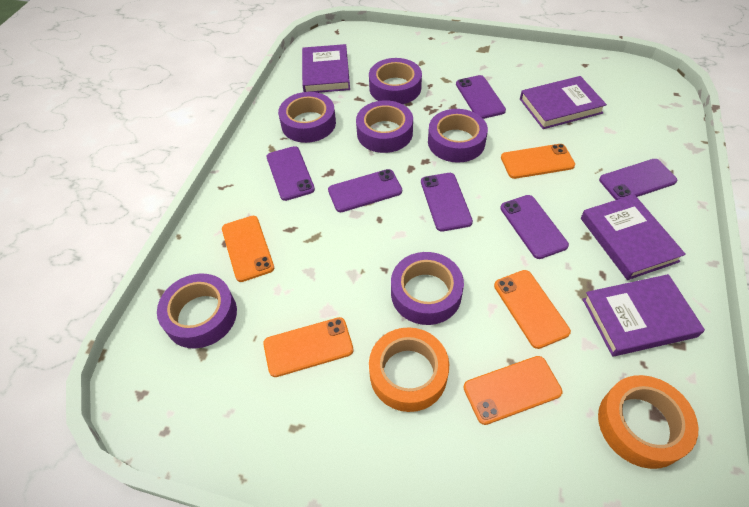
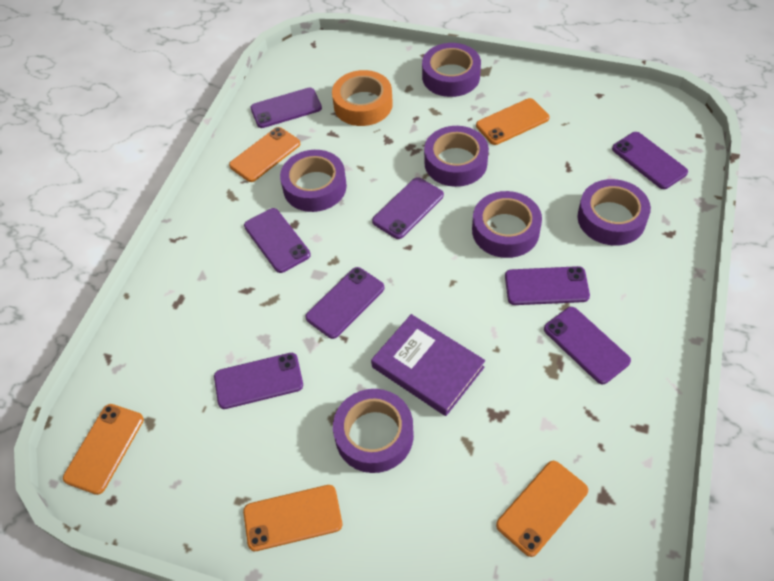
orange tape: [369,327,449,412] [598,375,698,469] = 2 -> [332,70,393,126] = 1
purple book: [302,44,350,93] [520,76,607,129] [581,195,686,280] [582,274,705,357] = 4 -> [371,314,485,416] = 1
purple phone: [267,146,315,201] [328,169,402,212] [421,173,473,232] [456,75,506,119] [500,195,569,259] [599,159,677,200] = 6 -> [214,353,303,409] [244,208,311,273] [250,88,322,128] [305,267,384,339] [372,177,444,239] [505,266,590,305] [544,307,631,384] [612,132,688,189] = 8

